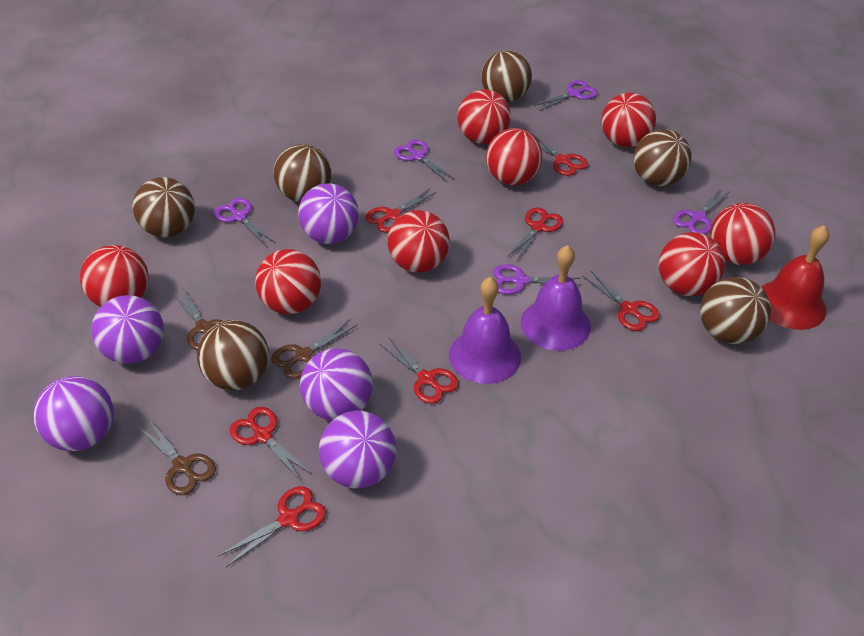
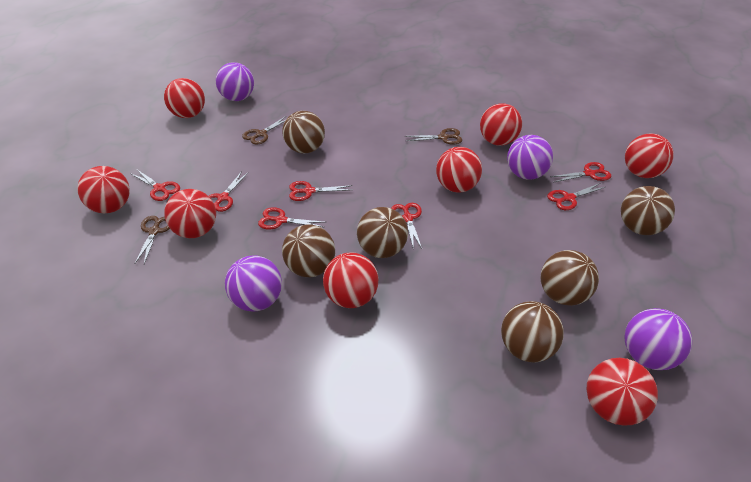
purple ball: [33,376,114,451] [92,295,164,364] [298,184,359,244] [300,348,373,421] [319,411,396,488] = 5 -> [216,62,254,101] [225,255,282,312] [507,135,553,180] [624,308,692,370] = 4
purple bell: [449,277,521,384] [521,245,591,351] = 2 -> none = 0
purple scissors: [214,198,275,246] [394,140,455,183] [493,264,581,295] [534,80,598,111] [673,188,730,234] = 5 -> none = 0
red bell: [761,225,829,330] = 1 -> none = 0

